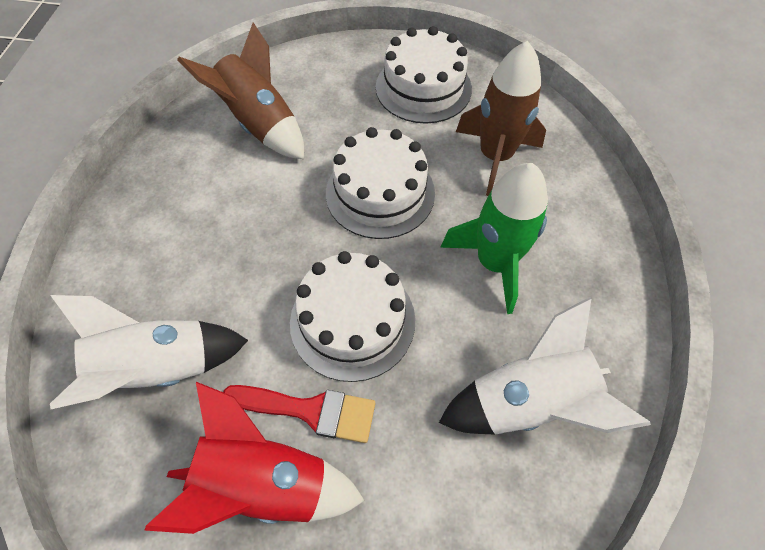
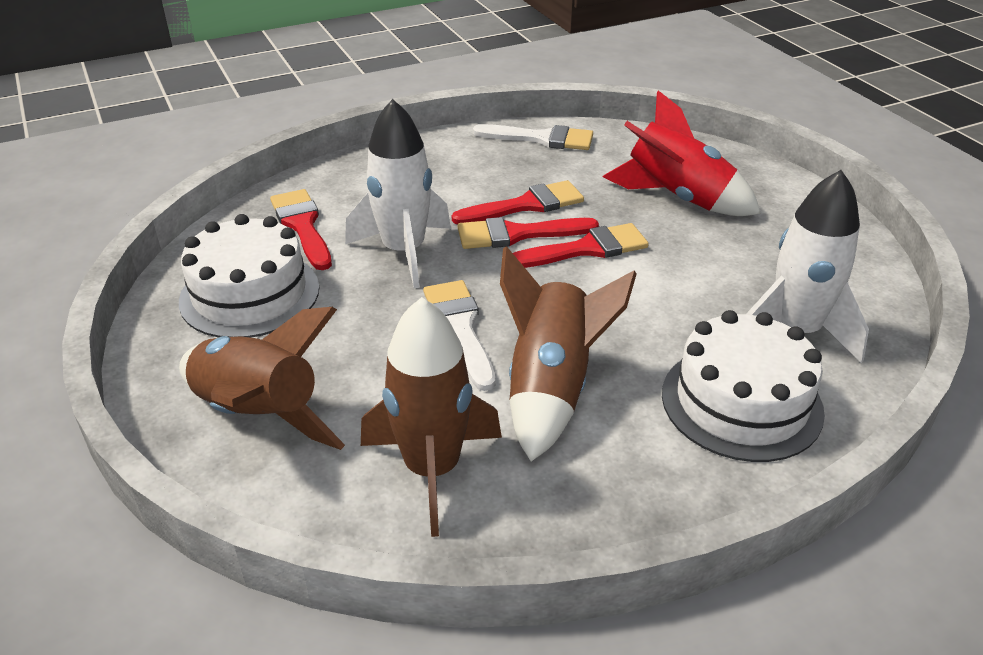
brown rocket: [177,22,304,159] [456,41,546,196] = 2 -> [179,307,345,450] [361,297,502,537] [500,246,637,461] = 3
green rocket: [440,163,548,314] = 1 -> none = 0
red brush: [223,385,375,443] = 1 -> [270,189,332,270] [452,180,584,224] [458,217,599,249] [513,223,649,268] = 4
white brush: none = 0 -> [423,280,495,391] [473,124,593,150] = 2
white cake: [290,251,415,382] [326,127,435,239] [376,26,472,123] = 3 -> [179,214,319,338] [662,310,825,462] = 2

